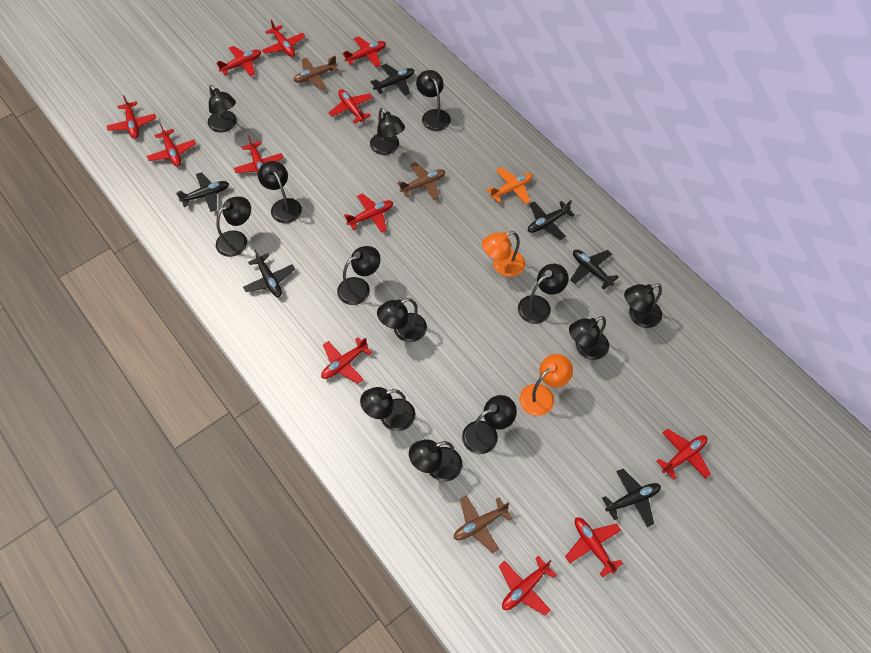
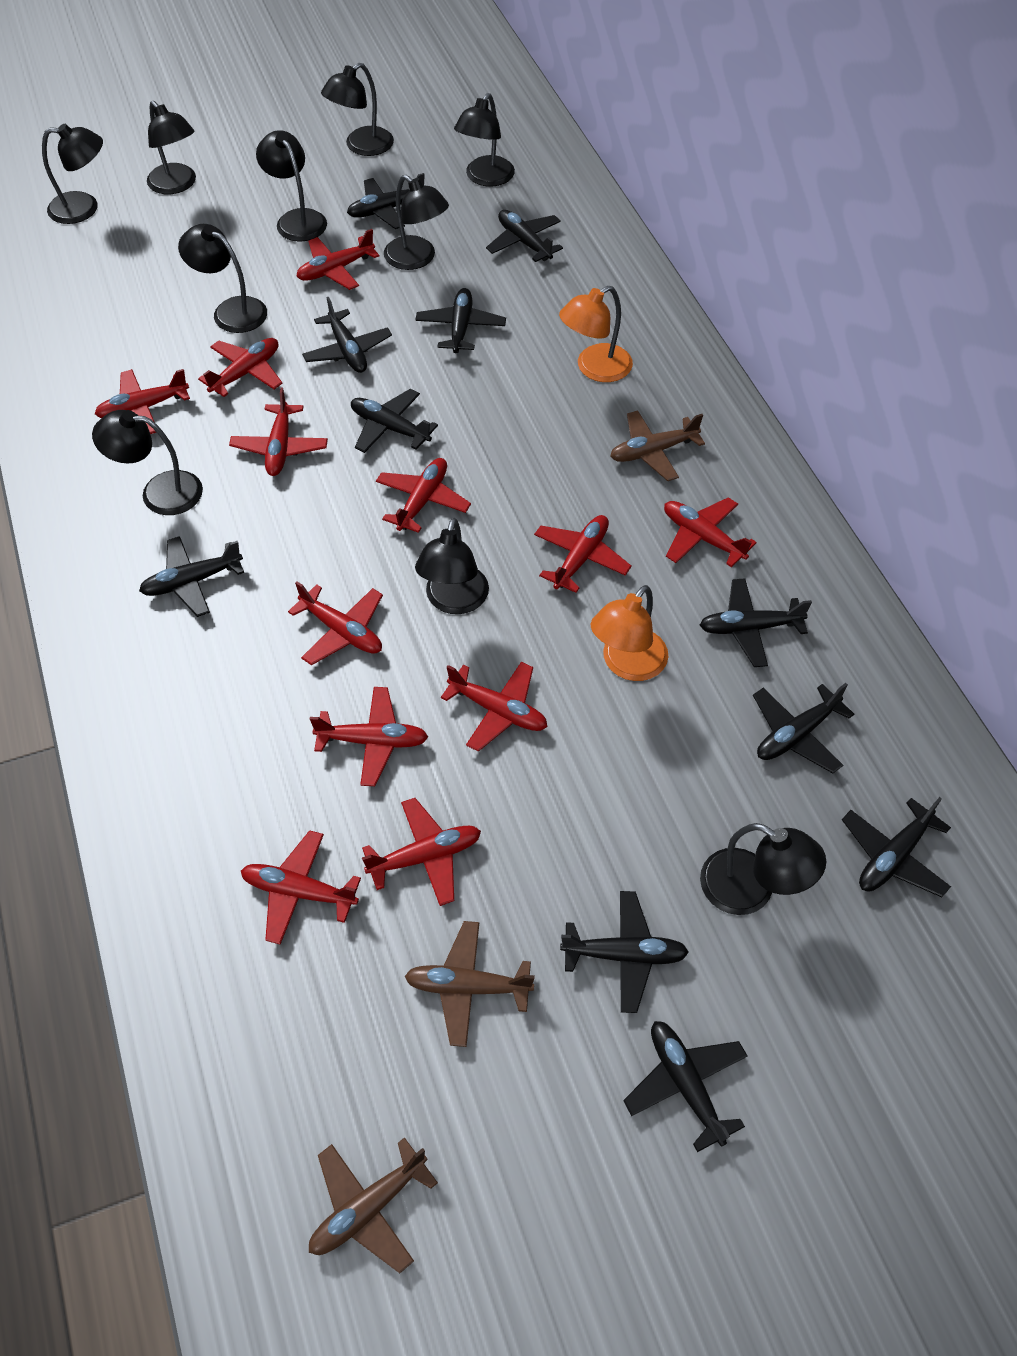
black lamp: [208,85,237,132] [216,197,251,257] [258,161,302,223] [337,246,380,305] [360,387,415,431] [370,108,405,155] [377,298,427,342] [409,439,462,481] [416,70,451,131] [462,395,517,454] [518,264,569,324] [569,316,609,360] [624,283,662,328] = 13 -> [42,124,103,224] [92,410,203,515] [147,101,196,194] [178,224,267,333] [256,130,327,242] [321,63,394,156] [384,175,449,270] [415,518,489,614] [454,93,515,187] [700,823,826,915] = 10
black plane: [176,172,229,212] [243,249,295,297] [370,64,414,95] [528,200,574,240] [571,250,619,290] [602,469,661,527] = 6 -> [139,536,244,617] [302,297,392,373] [347,173,425,229] [351,389,438,453] [415,288,506,353] [486,210,563,262] [560,891,689,1013] [623,1021,748,1152] [700,578,812,667] [753,683,854,773] [842,797,951,897] = 11
orange plane: [487,167,533,204] = 1 -> none = 0

